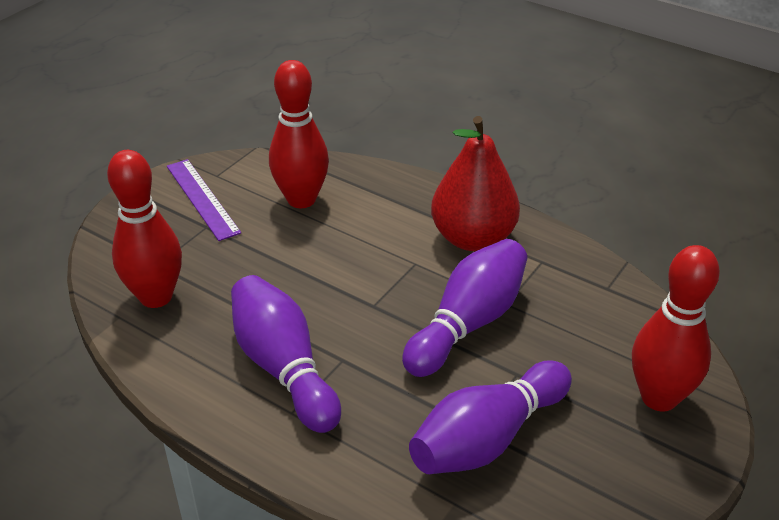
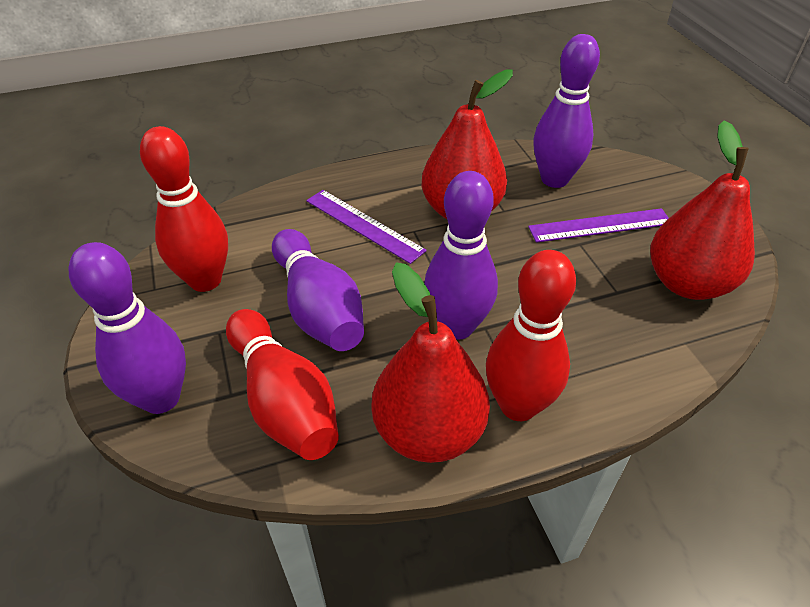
purple bowling pin: [231,275,341,433] [402,239,527,377] [409,360,572,474] = 3 -> [68,242,186,414] [272,229,364,351] [424,171,498,340] [533,34,600,188] = 4
purple ruler: [167,159,241,241] = 1 -> [306,190,427,264] [528,208,669,243] = 2
red pear: [431,116,520,251] = 1 -> [372,262,490,463] [422,70,513,219] [650,120,755,300] = 3

